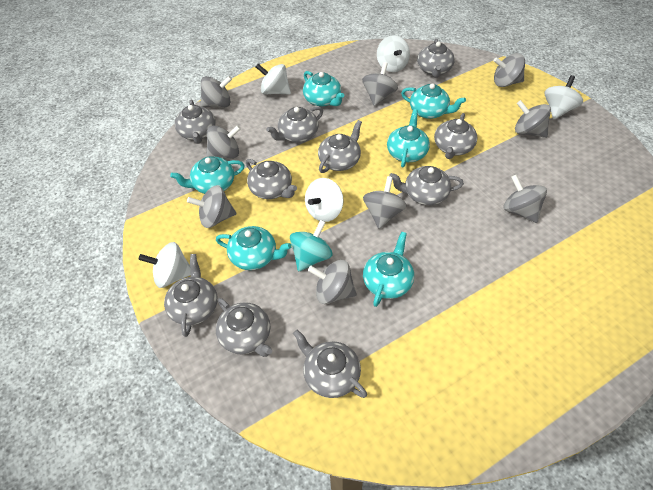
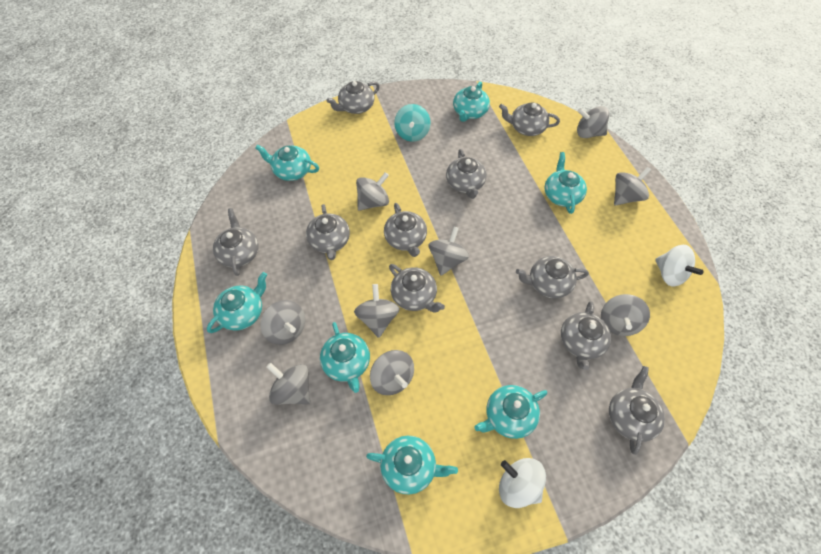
turquoise teapot: [170,156,245,194] [216,226,292,270] [303,71,344,106] [363,232,414,307] [387,109,430,167] [401,83,466,119] = 6 -> [207,272,267,333] [256,145,319,181] [320,322,370,393] [366,436,458,495] [453,82,490,122] [474,385,547,439] [544,152,587,214] = 7
white spinning top: [138,242,191,288] [256,64,291,95] [305,178,344,222] [377,35,410,72] [545,75,583,119] = 5 -> [499,458,546,508] [655,245,704,287] = 2

